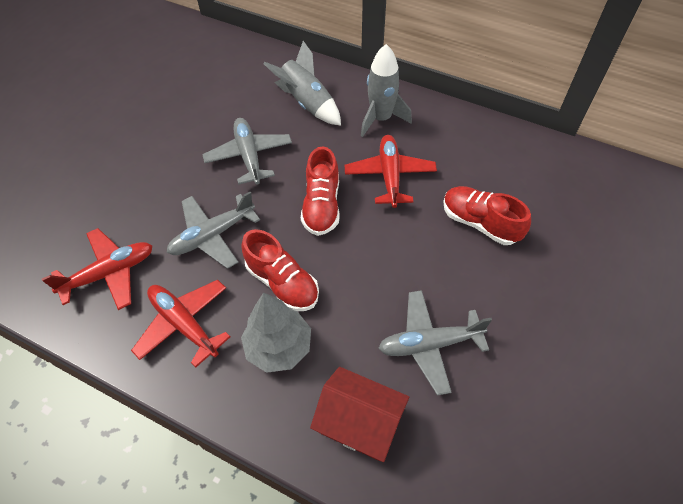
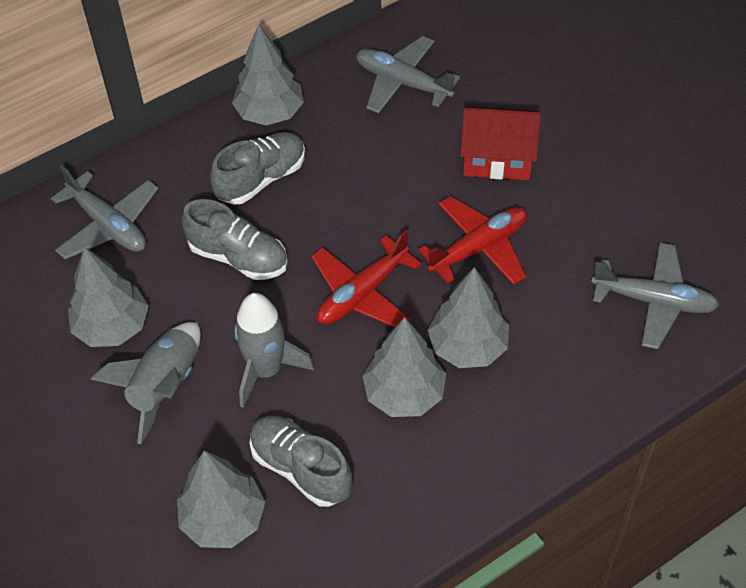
grey shoe: none = 0 -> [181,199,288,280] [210,132,305,205] [250,415,353,507] = 3
grey tree: [241,292,311,373] = 1 -> [68,247,149,347] [177,450,265,548] [232,24,304,126] [362,317,446,417] [428,267,509,368] = 5
red plane: [42,228,153,310] [131,280,230,368] [345,135,437,208] = 3 -> [311,230,422,328] [418,196,527,285] = 2
red shoe: [241,229,319,311] [301,146,340,236] [443,186,531,245] = 3 -> none = 0

